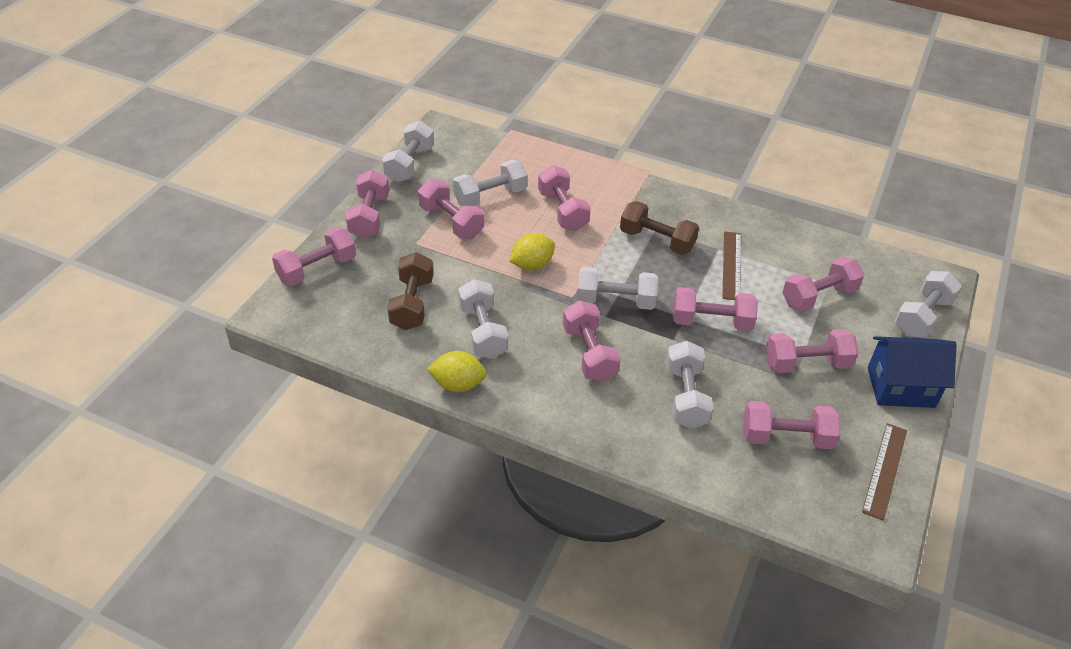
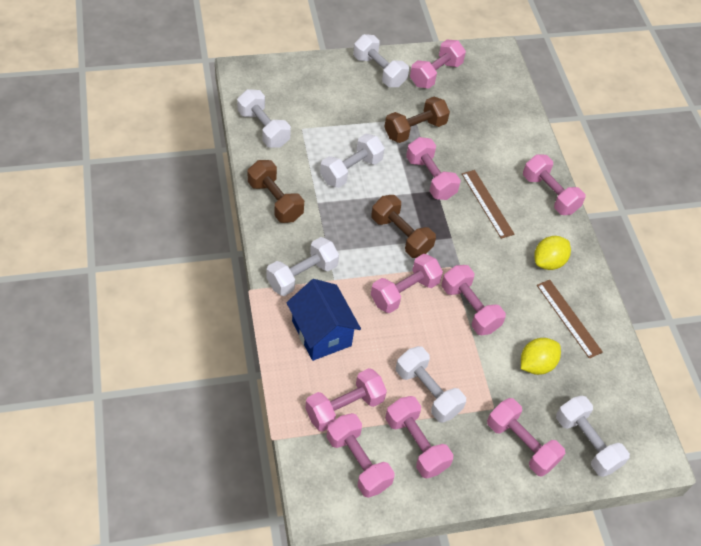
brown dumbbell: [388,252,433,330] [620,201,699,255] = 2 -> [248,160,304,223] [371,195,436,258] [384,97,450,143] = 3

